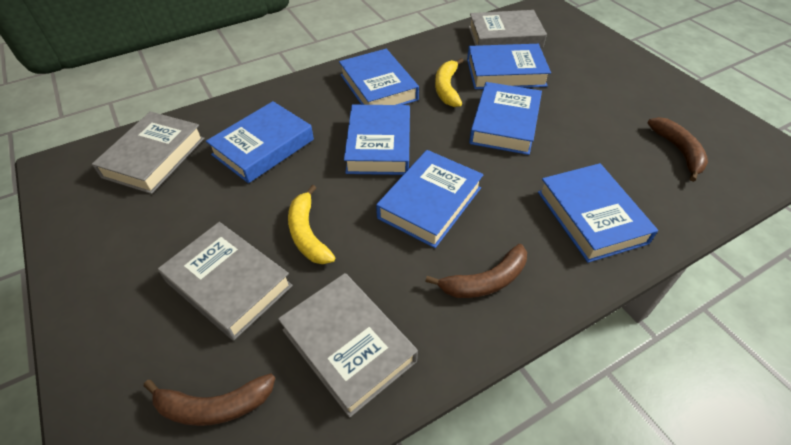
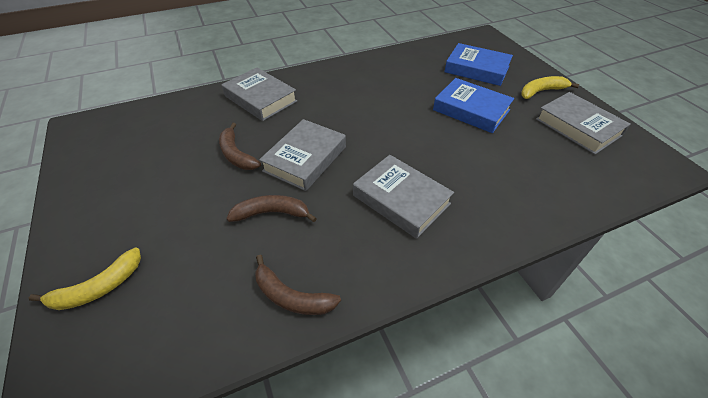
blue book: [206,101,314,183] [339,49,419,105] [344,105,410,175] [376,150,484,248] [467,44,551,89] [469,82,542,155] [538,163,658,263] = 7 -> [433,78,514,133] [444,43,513,86] = 2

